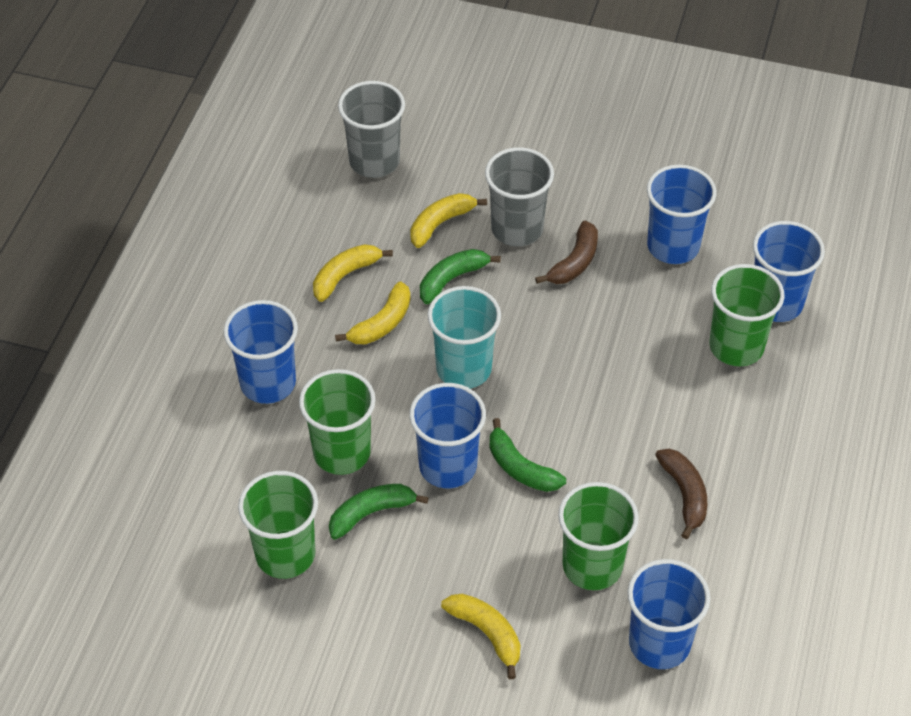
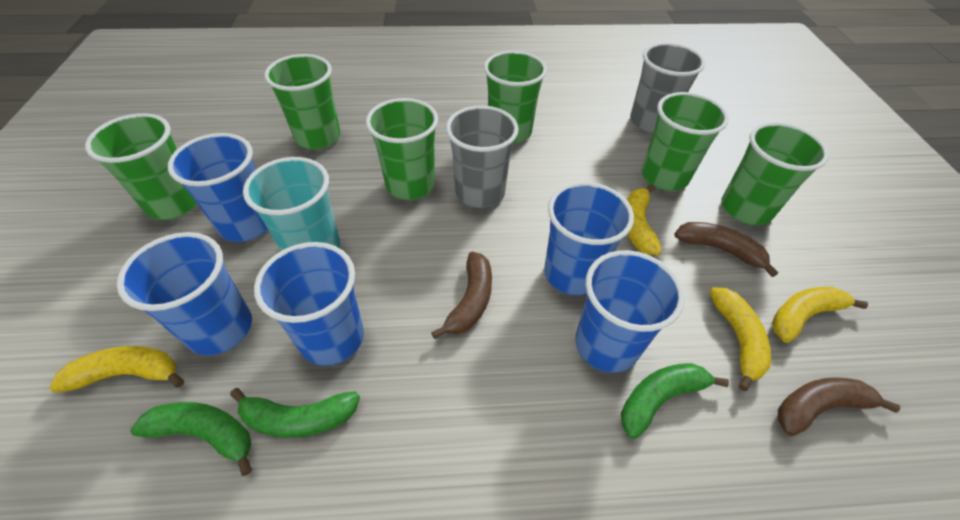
brown banana: [535,221,598,284] [655,449,707,539] = 2 -> [431,252,492,339] [674,222,778,277] [778,377,900,436] = 3
green cup: [238,471,318,579] [299,369,376,475] [558,482,639,590] [710,264,784,366] = 4 -> [85,113,197,220] [264,54,341,149] [366,98,438,200] [484,51,547,144] [641,92,729,191] [722,122,829,225] = 6

